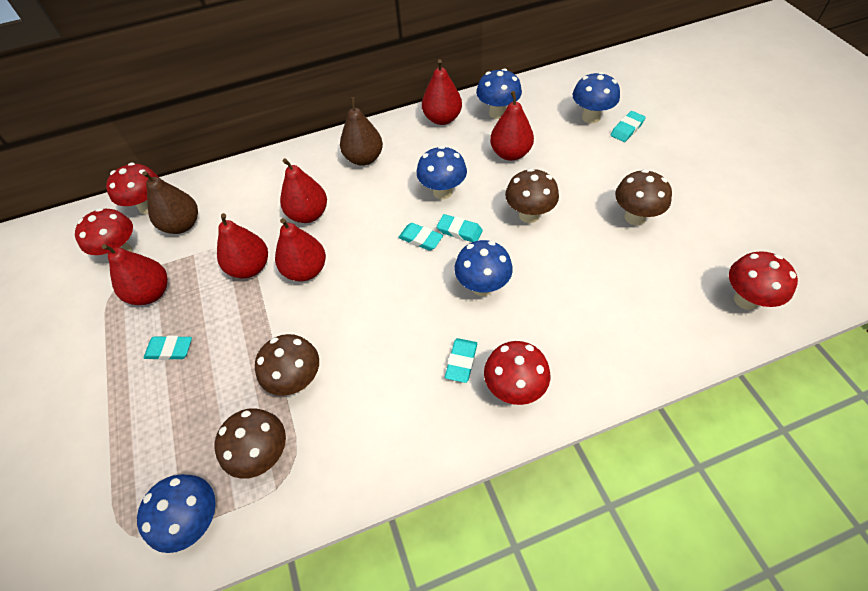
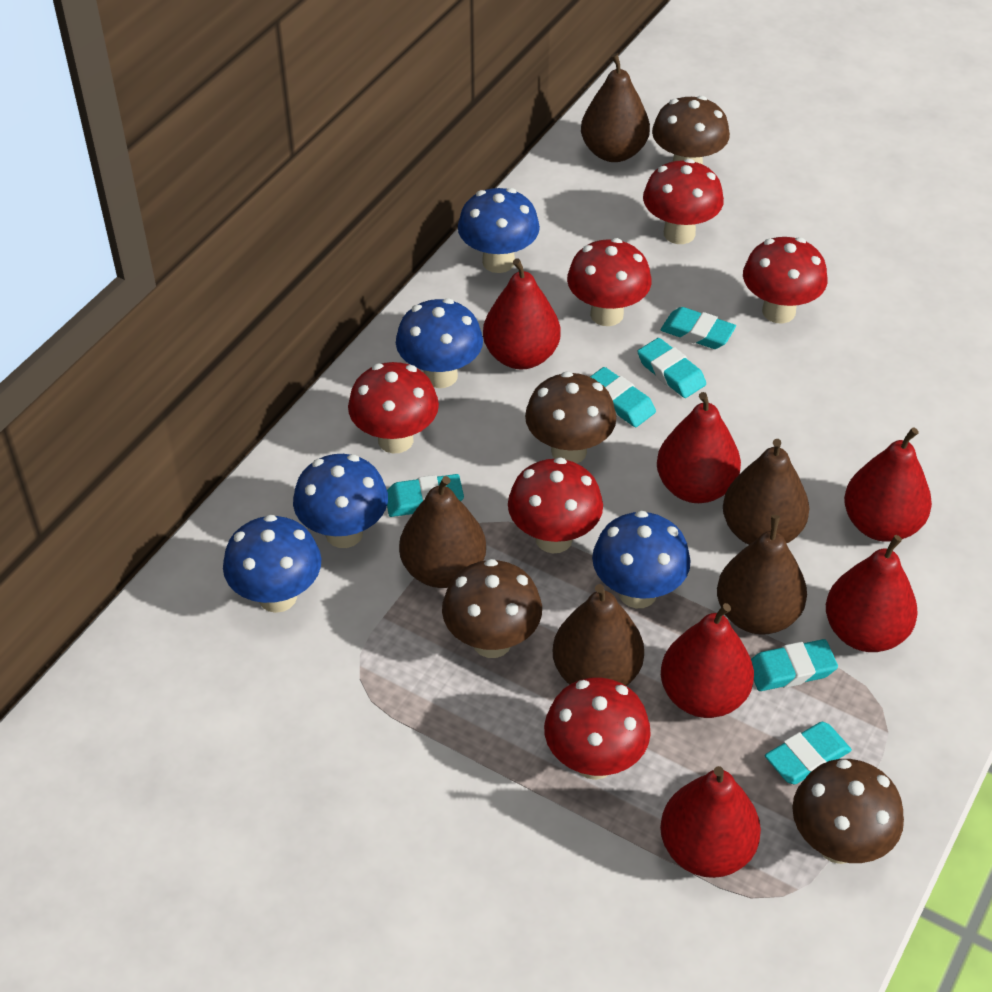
brown pear: [142,171,198,234] [340,97,383,166] = 2 -> [399,476,486,588] [553,584,644,686] [581,53,650,162] [717,515,807,635] [723,439,809,545] = 5
red mushroom: [75,208,133,255] [106,163,159,214] [484,341,550,405] [729,252,798,310] = 4 -> [348,362,439,453] [508,457,603,553] [544,678,651,780] [567,238,652,326] [643,159,724,244] [743,237,827,323] = 6
turquoise eraser: [144,336,192,360] [398,223,443,251] [437,214,483,242] [445,338,477,383] [611,111,646,142] = 5 -> [387,474,464,517] [590,367,656,427] [637,338,706,398] [661,307,736,349] [751,639,838,691] [765,722,852,785] = 6

